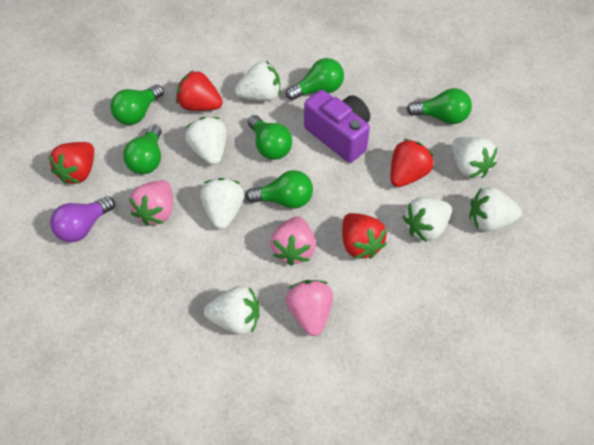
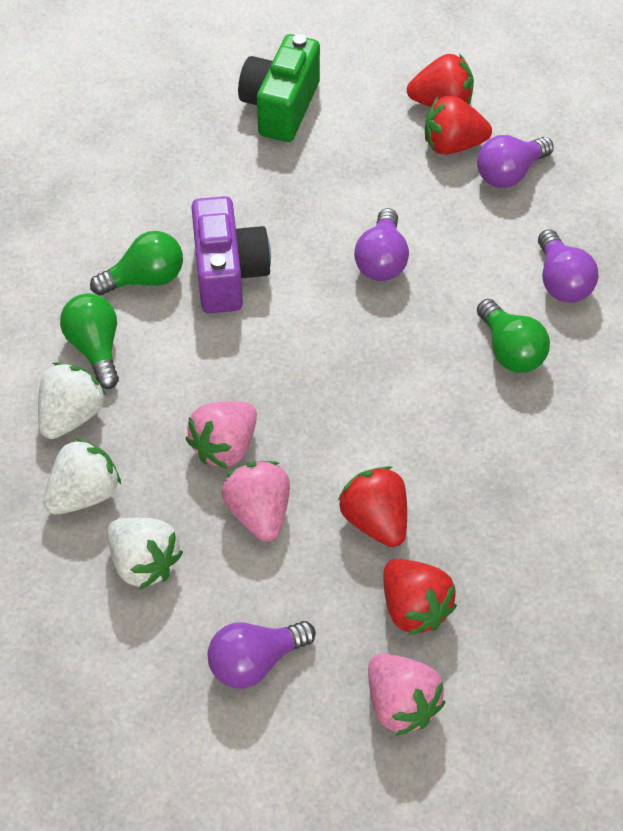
green camera: none = 0 -> [238,34,320,142] = 1
green light bulb: [110,84,164,125] [123,124,162,174] [246,170,313,209] [248,115,292,160] [286,58,344,100] [407,88,472,124] = 6 -> [60,293,119,389] [90,231,183,295] [477,299,550,373] = 3
purple light bulb: [50,196,115,243] = 1 -> [208,621,316,688] [354,208,409,281] [477,135,554,188] [538,229,598,303] = 4
white strawberry: [185,117,227,165] [200,178,244,229] [204,286,259,335] [235,61,280,101] [403,197,452,242] [452,137,497,178] [470,187,522,232] = 7 -> [38,362,107,439] [43,438,121,514] [107,518,183,590] = 3

